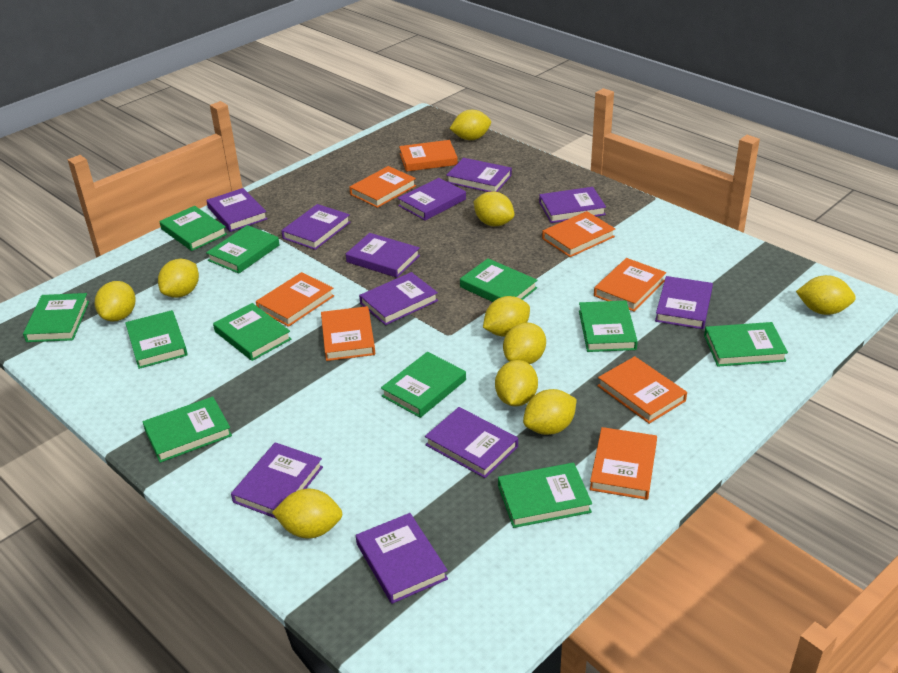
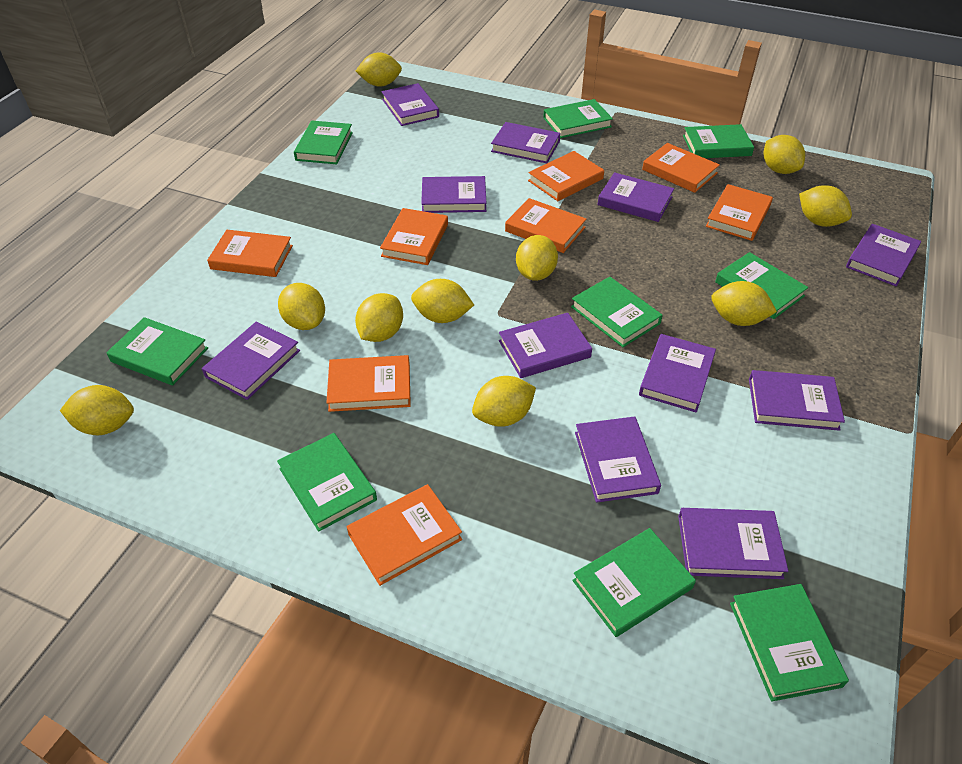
green book: [23,293,89,342] [125,310,188,369] [143,396,232,463] [160,206,227,251] [206,225,280,273] [213,303,291,361] [381,352,466,418] [460,258,537,302] [498,463,592,528] [579,300,638,352] [704,322,788,366] = 11 -> [106,317,208,385] [277,433,377,532] [294,121,353,164] [543,99,613,138] [571,277,663,347] [572,528,696,637] [683,124,754,158] [715,252,808,319] [730,584,849,702] = 9

